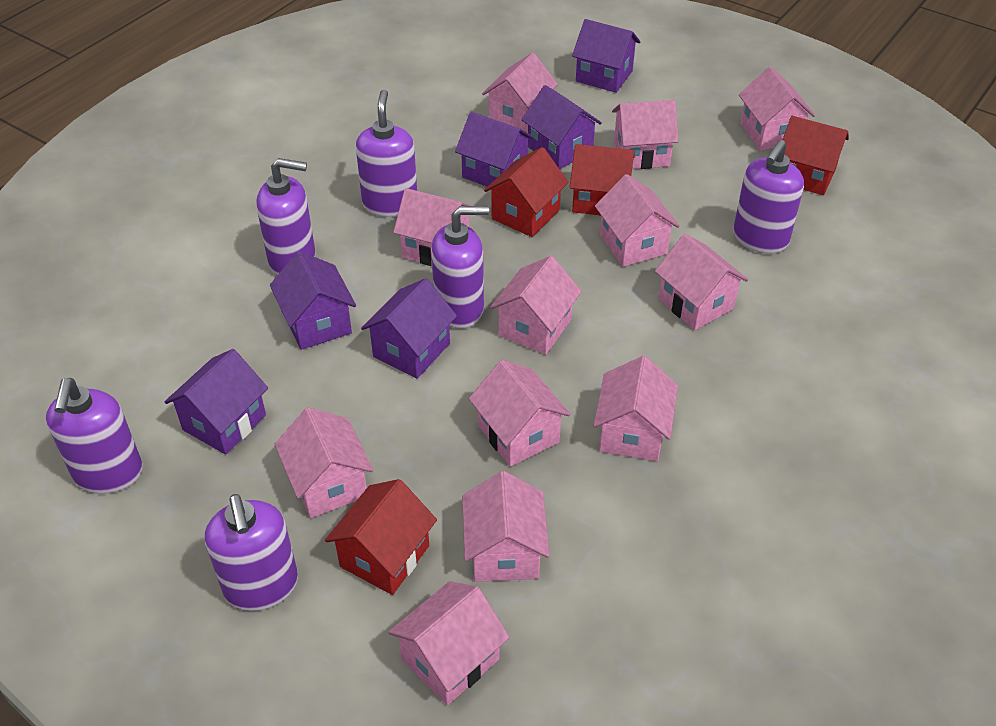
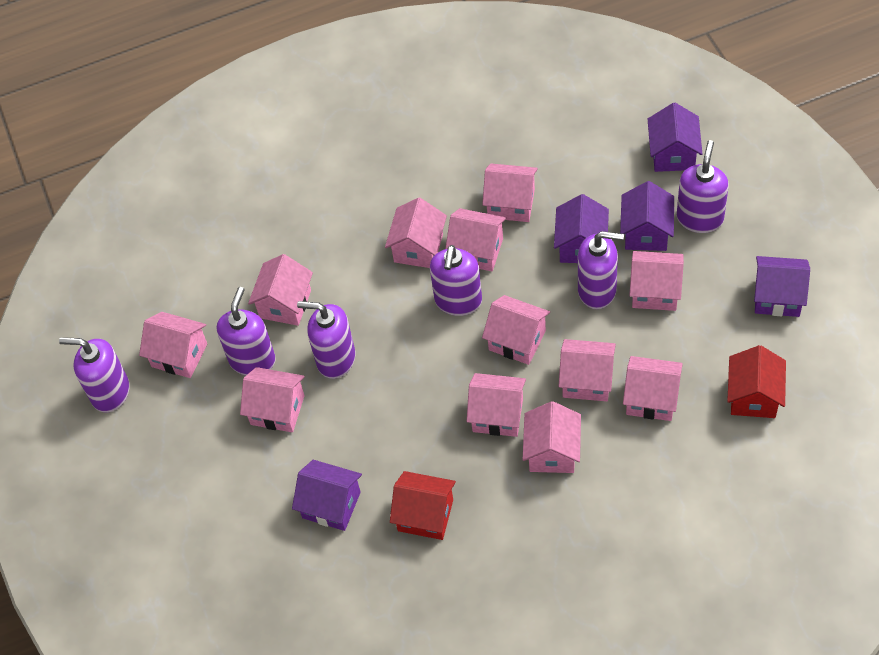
purple house: [165,349,268,455] [270,251,356,350] [361,278,457,379] [455,112,534,187] [521,85,602,169] [572,19,640,93] = 6 -> [292,460,362,531] [554,194,609,263] [620,181,674,251] [648,103,703,172] [754,256,810,317] = 5
red house: [325,479,437,595] [484,147,569,237] [570,144,635,215] [783,116,849,195] = 4 -> [390,471,456,540] [727,345,786,418] = 2

